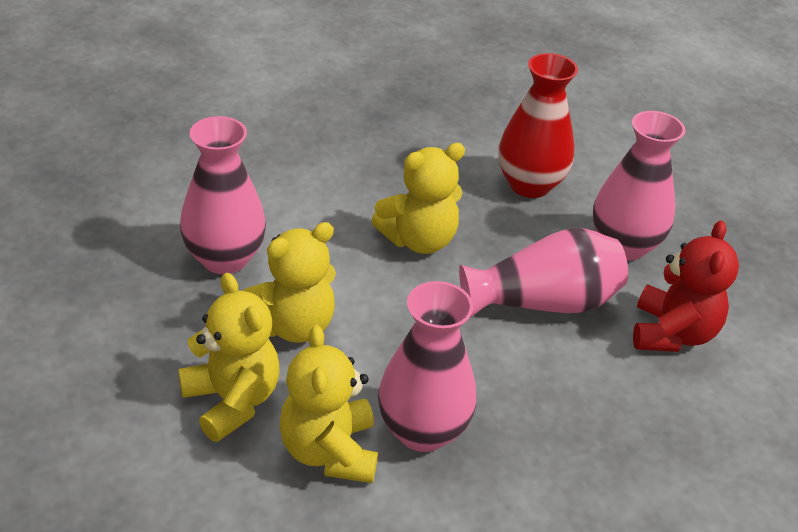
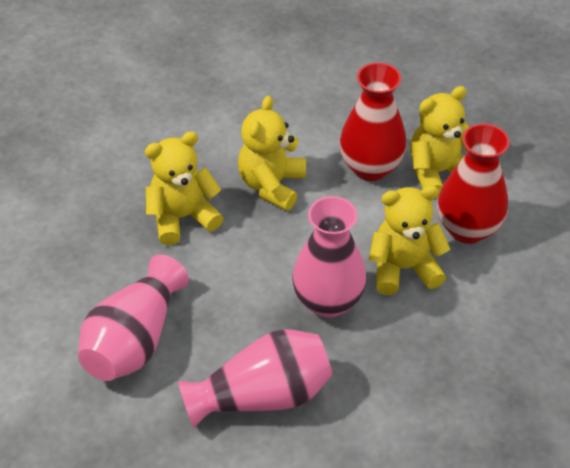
pink vase: [180,116,266,274] [378,281,476,452] [459,228,628,318] [593,111,685,261] = 4 -> [78,254,189,381] [178,329,333,427] [292,196,367,318] = 3
red teddy bear: [633,220,739,352] = 1 -> none = 0
red vase: [498,53,578,198] = 1 -> [340,62,407,181] [437,123,509,244] = 2

